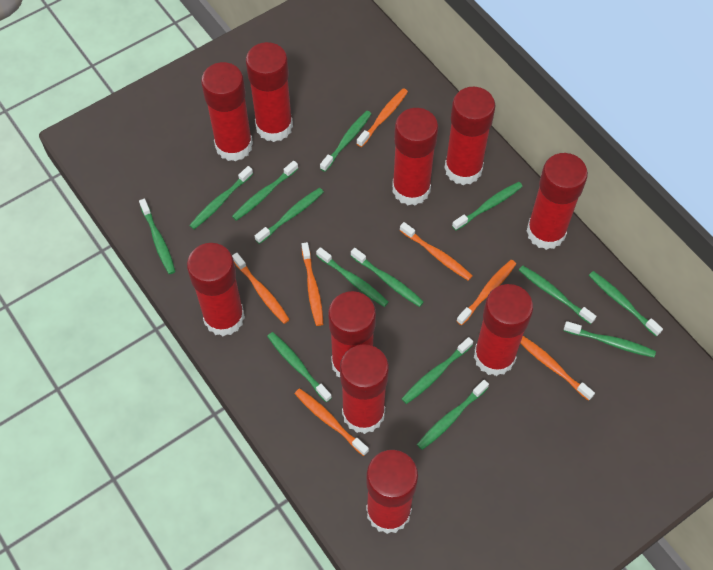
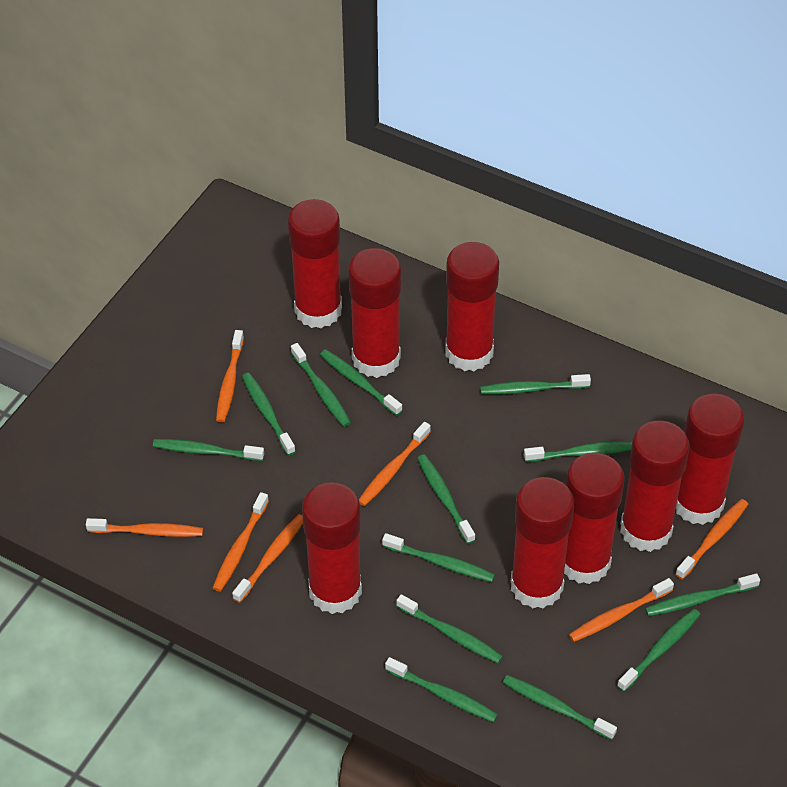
green toothbrush: [139,199,176,274] [189,166,253,229] [232,161,298,221] [255,188,324,244] [267,332,332,402] [316,247,388,307] [320,111,371,172] [351,248,424,307] [402,337,473,404] [417,380,489,450] [452,182,523,231] [519,266,597,324] [564,321,656,357] [589,271,663,336] = 14 -> [153,439,264,461] [242,373,296,456] [291,343,351,427] [320,349,402,416] [382,533,495,582] [385,657,498,722] [396,594,503,663] [417,454,475,544] [480,374,591,394] [503,675,617,740] [524,441,632,462] [617,608,700,692] [645,573,760,616] = 13
red glue stick: [187,243,245,336] [201,62,253,162] [246,42,293,142] [328,291,376,377] [340,344,389,434] [366,450,418,534] [392,108,438,206] [444,87,495,185] [474,284,533,376] [526,153,588,250] = 10 -> [288,199,342,328] [302,482,362,614] [348,248,401,378] [445,242,499,371] [511,477,574,608] [564,453,625,584] [620,420,690,552] [676,394,744,525] = 8

